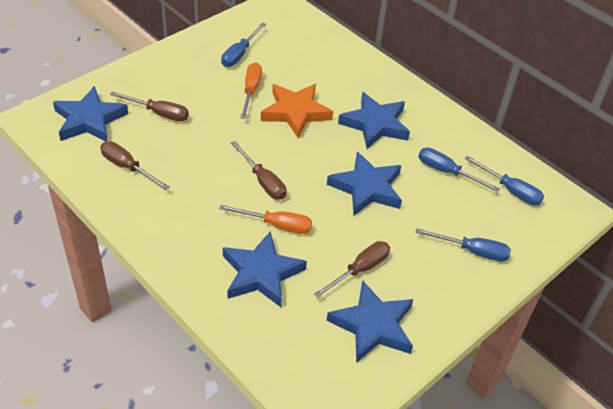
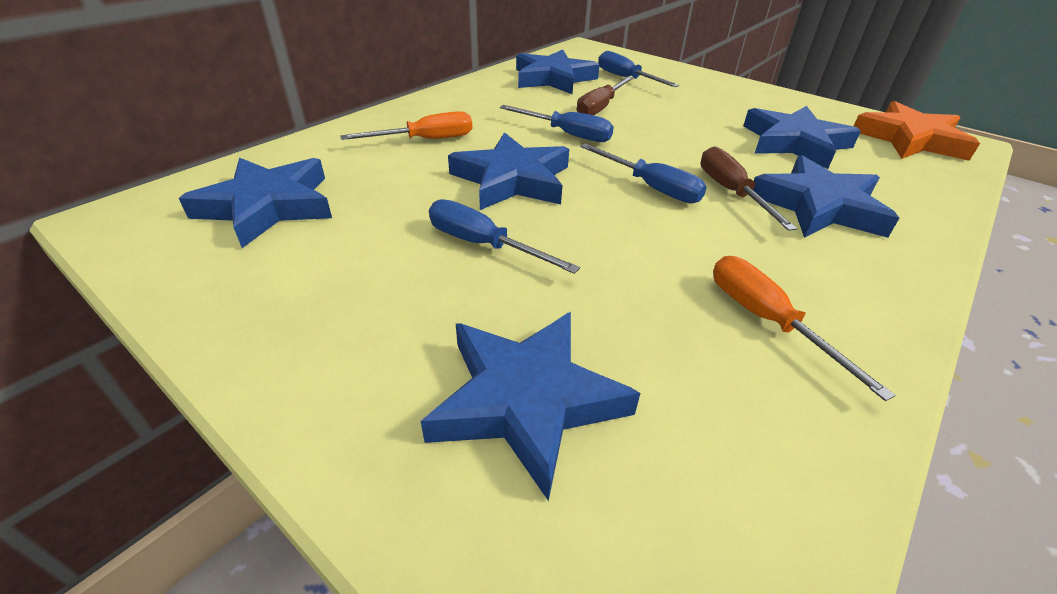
blue star: [53,86,128,142] [223,231,307,307] [327,151,402,216] [327,280,413,363] [338,92,410,149] = 5 -> [179,158,332,248] [421,312,640,501] [448,132,569,210] [516,50,600,94] [743,106,861,169] [753,155,899,238] = 6
brown screwdriver: [100,141,170,190] [110,91,189,121] [231,141,286,200] [313,241,390,298] = 4 -> [577,76,633,115] [700,146,797,231] = 2

